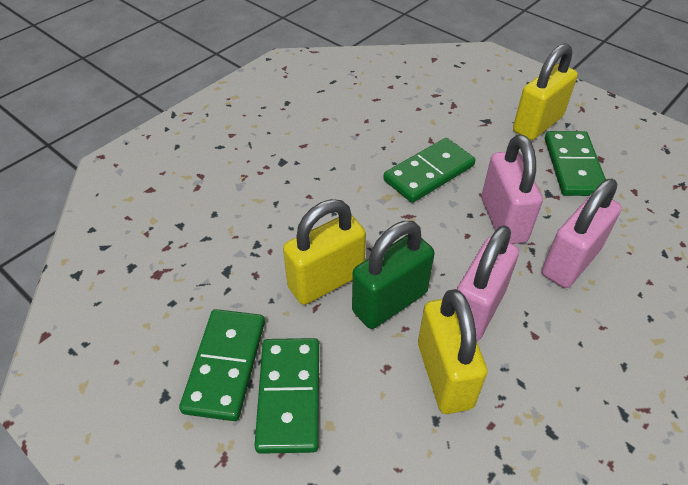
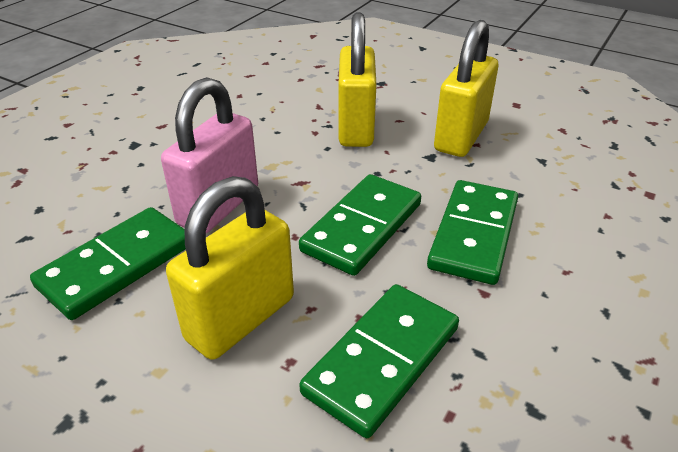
green padlock: [352,221,435,329] = 1 -> none = 0
pink padlock: [457,225,519,342] [482,134,543,244] [542,179,622,288] = 3 -> [161,77,258,233] = 1

